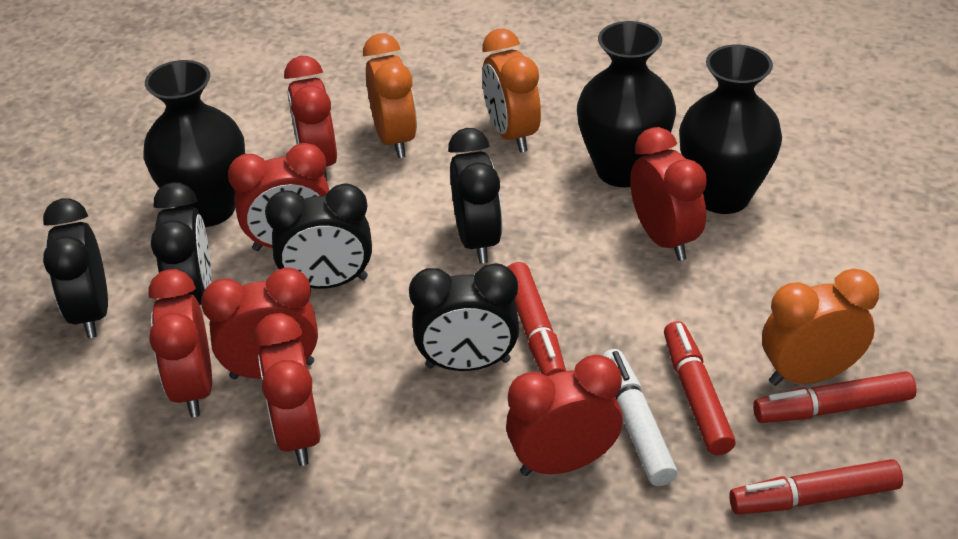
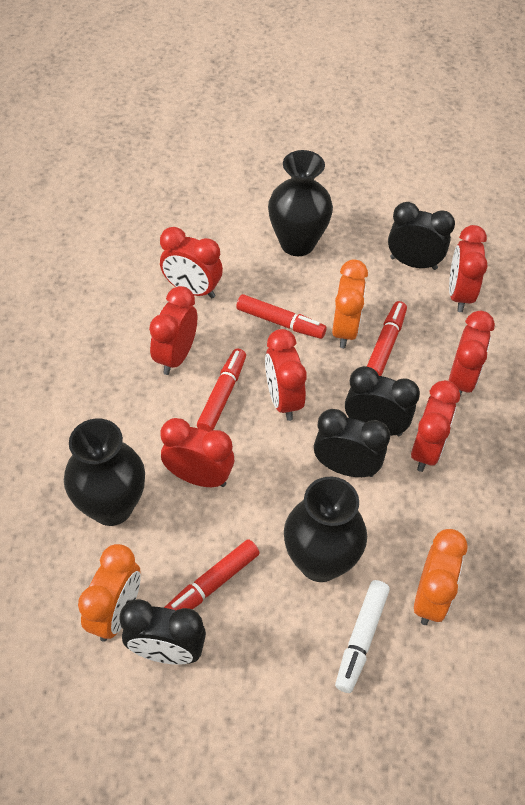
black clock: [43,198,108,338] [151,182,212,305] [265,183,372,289] [409,263,519,371] [448,128,502,263] = 5 -> [119,599,206,665] [314,409,390,477] [345,366,420,436] [388,202,455,270] = 4

